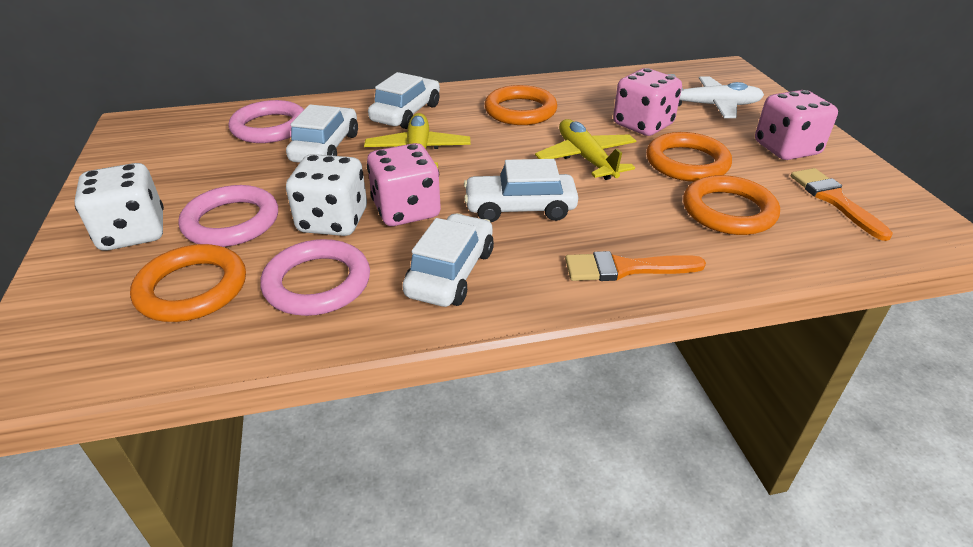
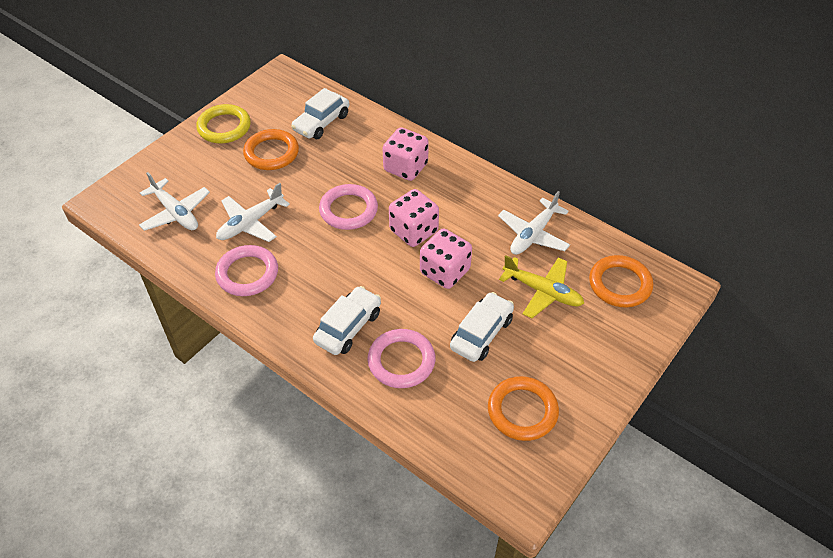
orange brush: [565,251,706,281] [791,168,893,241] = 2 -> none = 0
orange ring: [130,244,246,322] [484,85,557,125] [646,132,732,182] [683,175,780,235] = 4 -> [243,129,299,170] [488,376,559,441] [589,255,653,308] = 3
white car: [286,105,358,163] [368,72,440,129] [402,213,494,307] [464,159,578,222] = 4 -> [291,88,349,139] [313,286,381,355] [450,292,514,362] = 3
white dice: [75,163,164,250] [286,154,367,236] = 2 -> none = 0
white plane: [667,74,764,118] = 1 -> [139,172,210,231] [216,183,290,242] [498,191,570,255] = 3
yellow plane: [364,113,471,168] [535,119,636,180] = 2 -> [499,255,584,318] = 1
yellow ring: none = 0 -> [196,104,251,143] = 1

